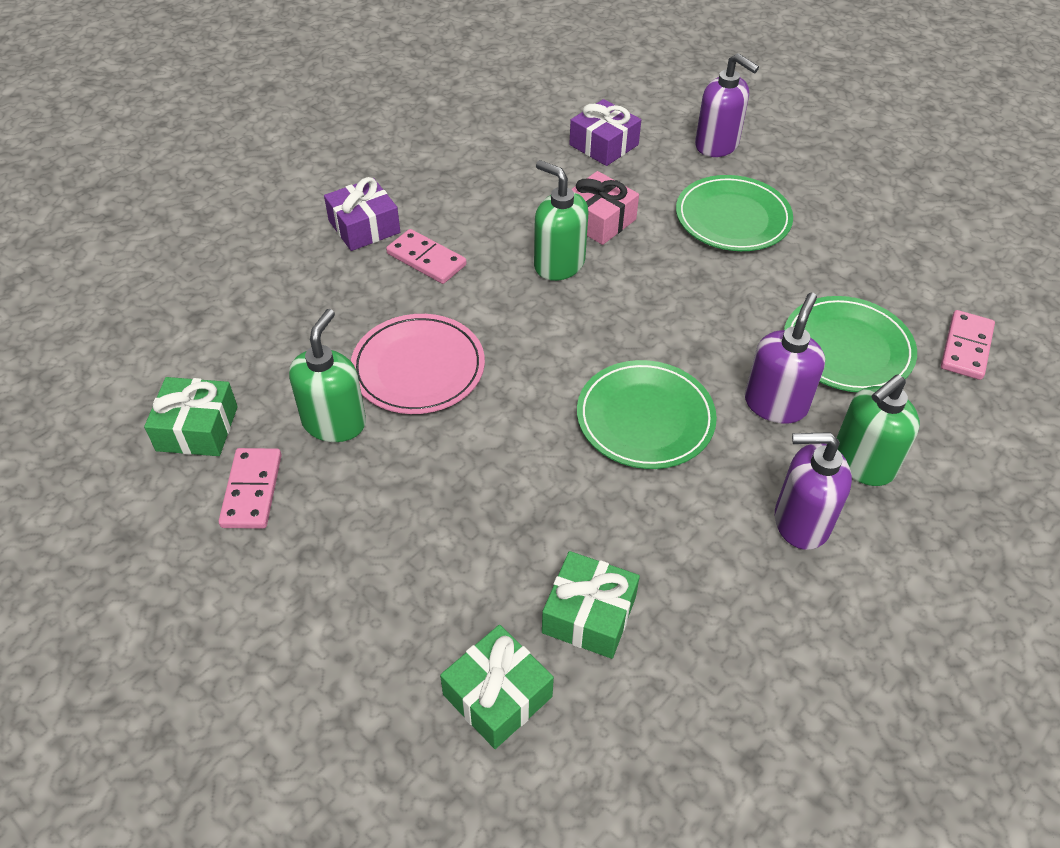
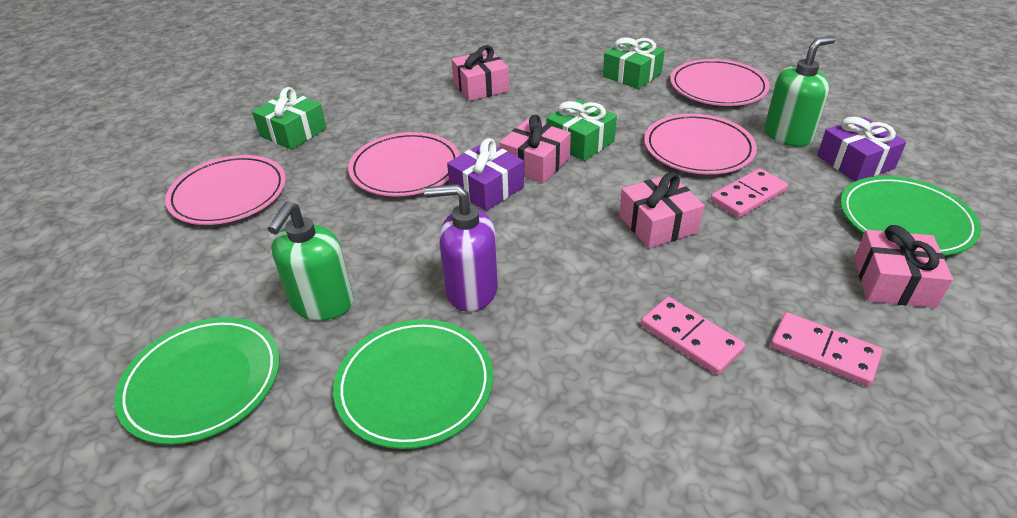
green soap dispenser: [289,309,366,442] [534,160,588,281] [837,374,920,486] = 3 -> [267,201,354,320] [765,36,836,147] = 2
pink gift: [571,171,639,245] = 1 -> [451,45,509,101] [499,115,571,183] [619,172,704,248] [854,225,953,308] = 4
pink plate: [351,314,485,414] = 1 -> [165,155,286,225] [348,132,460,197] [644,114,757,174] [670,59,770,106] = 4
purple soap dispenser: [695,53,759,157] [745,293,825,424] [775,432,852,550] = 3 -> [424,184,498,312] = 1

